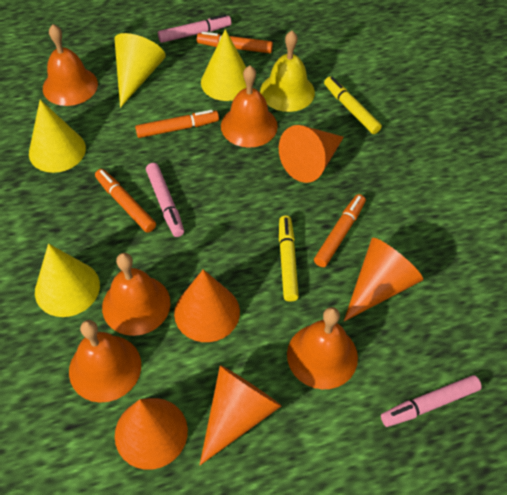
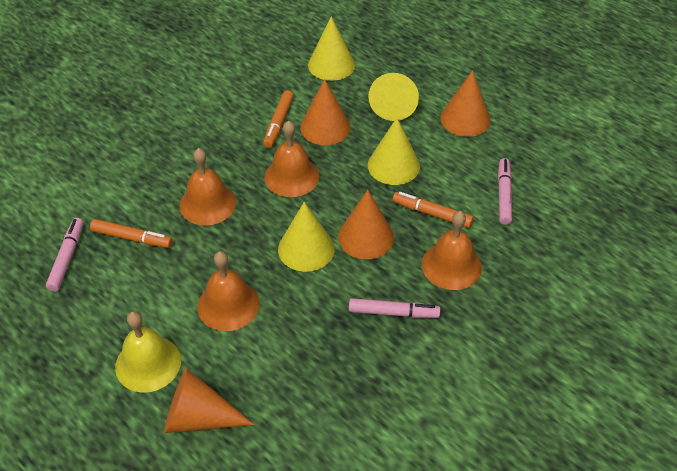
orange bell: [43,24,98,106] [69,320,141,403] [102,253,171,336] [221,65,278,148] [287,307,358,389] = 5 -> [180,148,236,226] [197,251,260,331] [264,120,319,197] [422,211,482,290] = 4
orange cone: [115,398,188,470] [174,269,240,342] [200,365,281,465] [279,125,344,183] [344,238,423,321] = 5 -> [164,368,255,433] [300,79,351,145] [338,190,394,259] [440,70,491,137] = 4
orange marker: [95,169,156,233] [135,110,219,138] [197,32,273,53] [314,194,366,267] = 4 -> [90,219,173,248] [263,90,294,148] [392,192,474,228] = 3
yellow marker: [279,215,299,302] [324,77,382,134] = 2 -> none = 0

